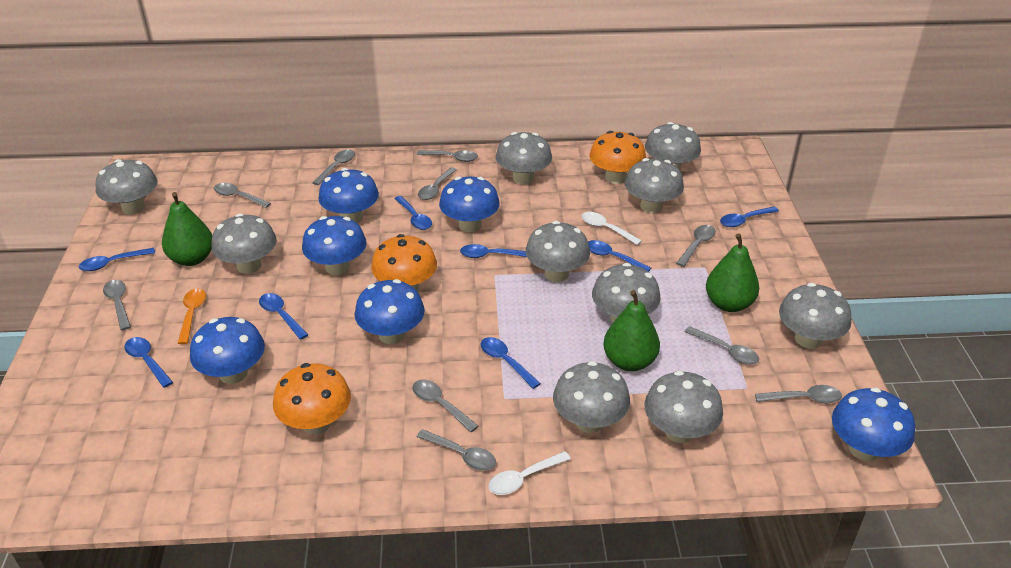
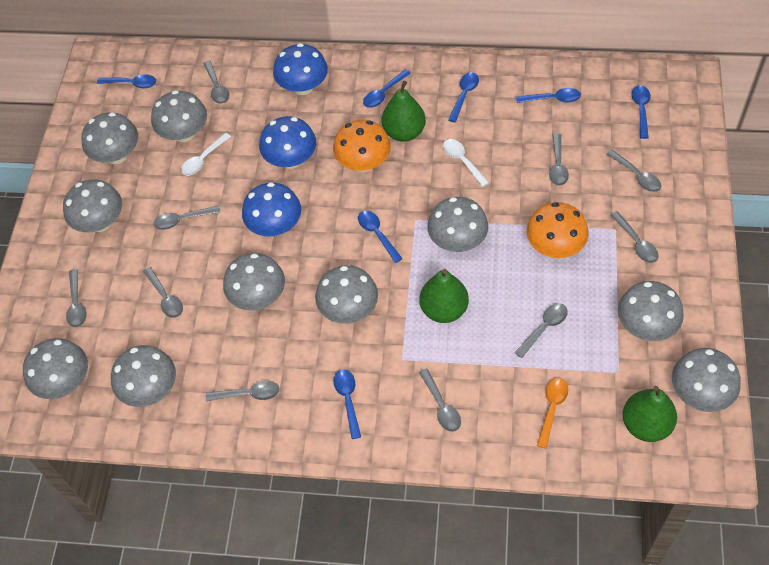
blue mushroom: [190,317,265,384] [302,216,367,275] [318,168,379,223] [354,279,425,344] [439,177,500,232] [832,387,915,461] = 6 -> [242,182,301,237] [259,116,316,169] [273,43,328,95] = 3
blue spoon: [79,248,155,271] [124,337,173,388] [259,293,308,340] [394,196,432,230] [460,244,527,258] [480,337,541,389] [588,240,651,272] [720,207,779,227] = 8 -> [97,74,156,88] [334,369,361,439] [358,211,403,263] [363,69,411,108] [448,72,479,122] [516,88,581,103] [632,85,650,139] = 7
orange mushroom: [273,363,351,434] [371,234,437,291] [589,131,646,184] = 3 -> [333,120,391,172] [526,202,589,258] = 2

